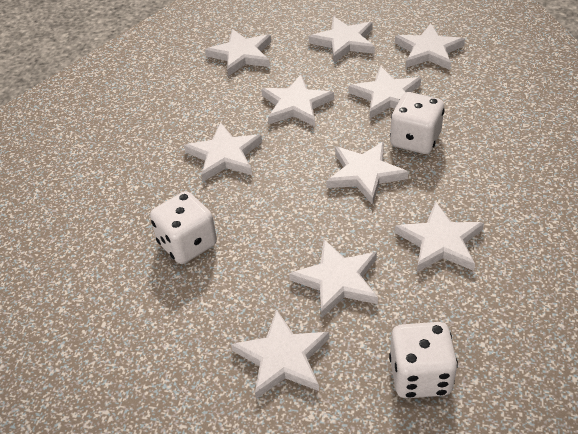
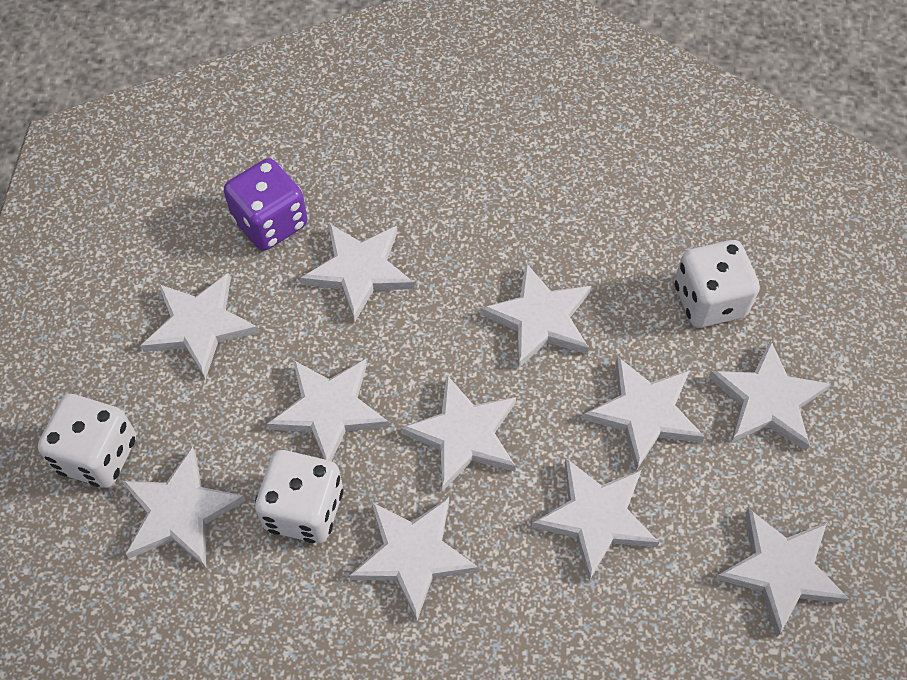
purple dice: none = 0 -> [224,158,308,251] = 1
white star: [184,122,262,181] [205,29,271,76] [231,309,329,399] [261,75,334,127] [289,239,378,317] [309,16,375,63] [326,142,409,205] [349,66,421,118] [395,23,465,70] [395,201,484,272] = 10 -> [122,446,246,568] [140,273,259,379] [267,359,389,461] [301,223,414,322] [349,497,479,621] [400,375,516,491] [480,263,591,368] [532,458,660,581] [583,356,705,471] [709,340,831,451] [716,508,849,637] = 11

